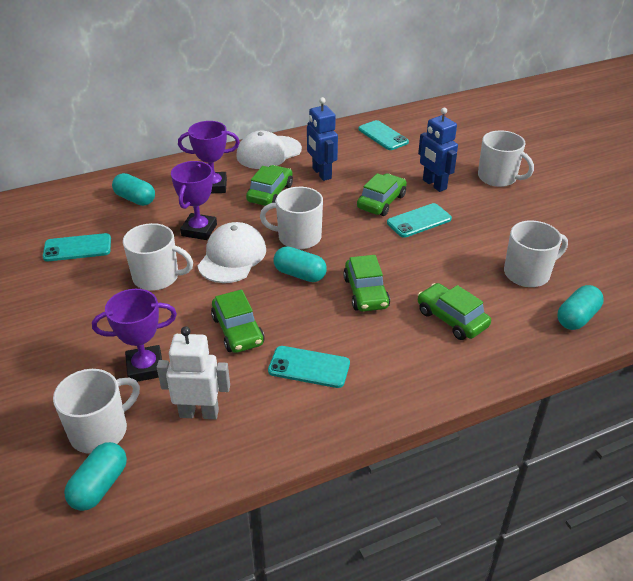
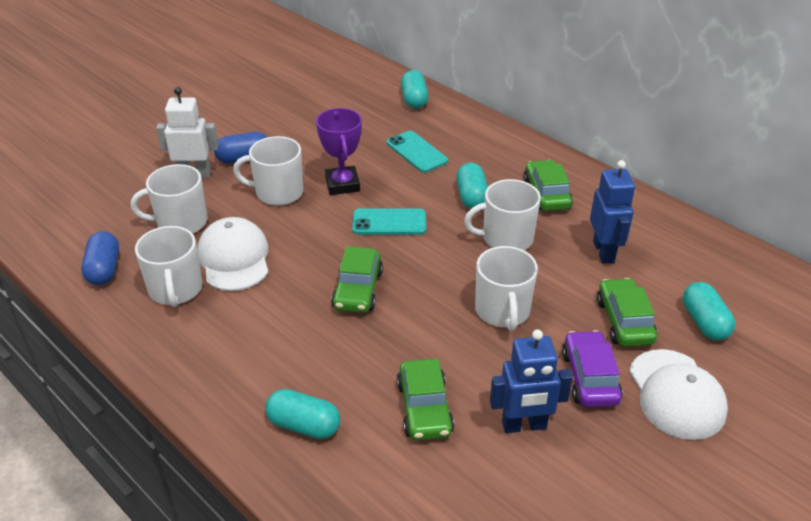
blue capsule: none = 0 -> [81,231,119,285] [214,132,267,164] = 2
green car: [211,290,265,353] [246,165,293,206] [343,255,390,312] [357,173,407,216] [418,283,491,340] = 5 -> [331,246,383,313] [397,359,454,440] [524,160,573,211] [597,278,657,347] = 4
purple car: none = 0 -> [562,330,623,407] = 1
purple trophy: [92,289,177,382] [171,161,217,240] [178,121,240,193] = 3 -> [316,108,362,195] = 1
turquoise phone: [43,233,111,261] [268,346,350,388] [358,120,409,150] [387,203,452,238] = 4 -> [352,209,426,235] [387,131,448,173] = 2

